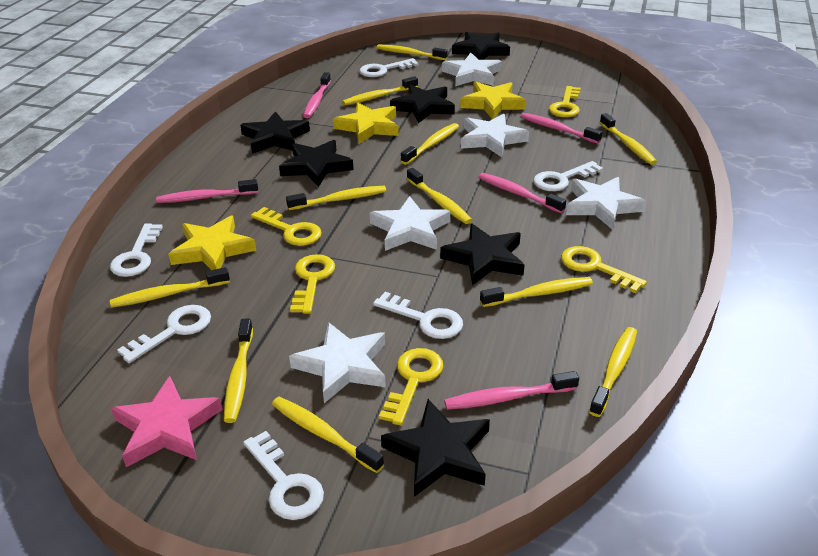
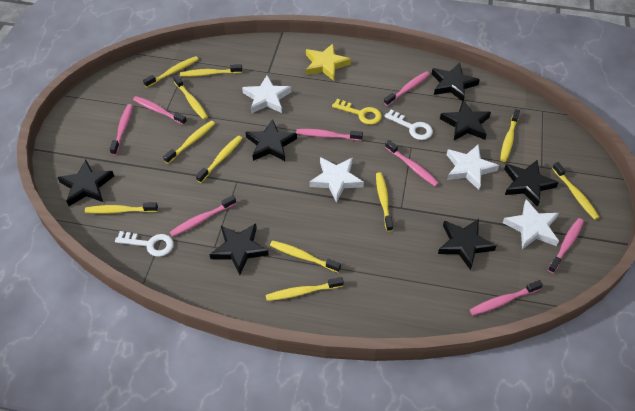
black star: [240,111,310,154] [279,140,354,187] [381,399,490,497] [390,84,455,123] [440,223,525,285] [452,32,510,60] = 6 -> [58,160,114,206] [209,223,269,275] [245,119,297,161] [432,63,480,101] [438,219,496,270] [440,100,491,140] [504,160,559,207] = 7
pink star: [111,376,223,467] = 1 -> none = 0
pink toothbrush: [156,179,258,203] [303,72,331,118] [444,371,579,410] [478,173,566,213] [521,113,602,144] = 5 -> [110,104,133,155] [133,96,187,125] [170,195,236,237] [296,129,363,141] [384,71,430,106] [385,140,439,186] [470,280,543,315] [548,218,584,273] = 8
white key: [110,223,163,277] [117,305,211,363] [243,431,324,520] [359,58,419,77] [373,292,463,339] [533,161,603,191] = 6 -> [115,231,174,257] [384,109,433,140] = 2
white star: [289,322,386,403] [370,196,450,251] [442,53,502,86] [461,114,529,157] [566,177,646,230] = 5 -> [242,75,291,114] [309,157,364,203] [447,145,499,190] [503,200,559,249] = 4
yellow key: [251,207,322,246] [290,254,335,314] [379,348,444,425] [549,86,581,117] [561,246,647,293] = 5 -> [332,99,382,125] = 1
yellow star: [168,216,256,270] [333,102,399,144] [460,81,526,119] = 3 -> [306,44,351,81] = 1

